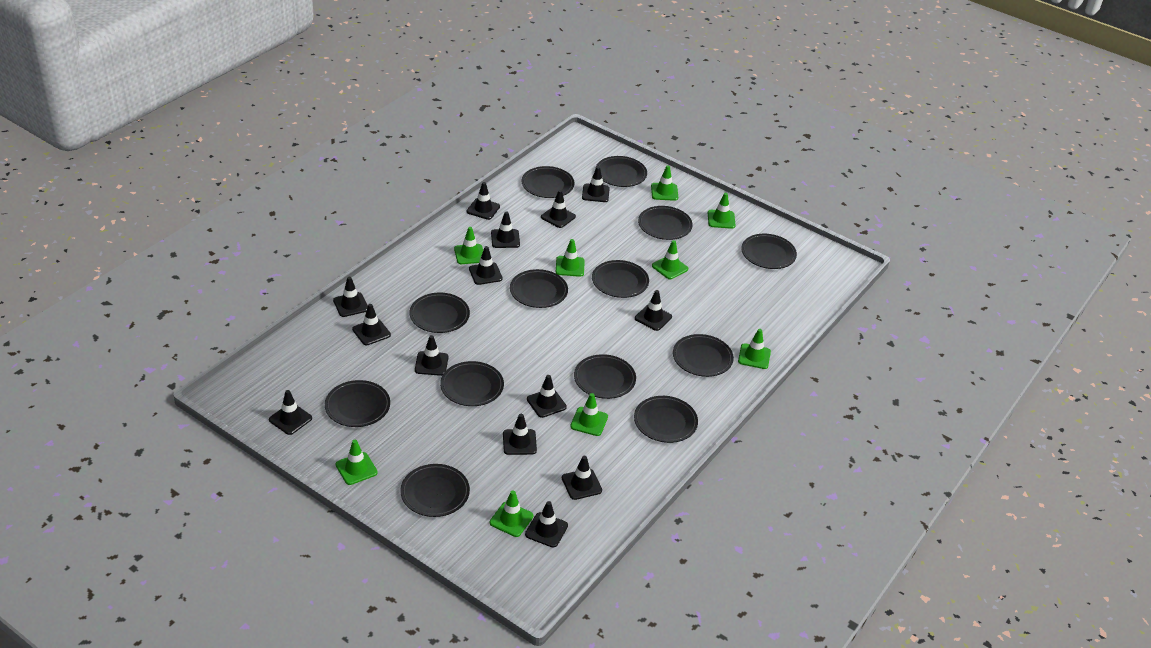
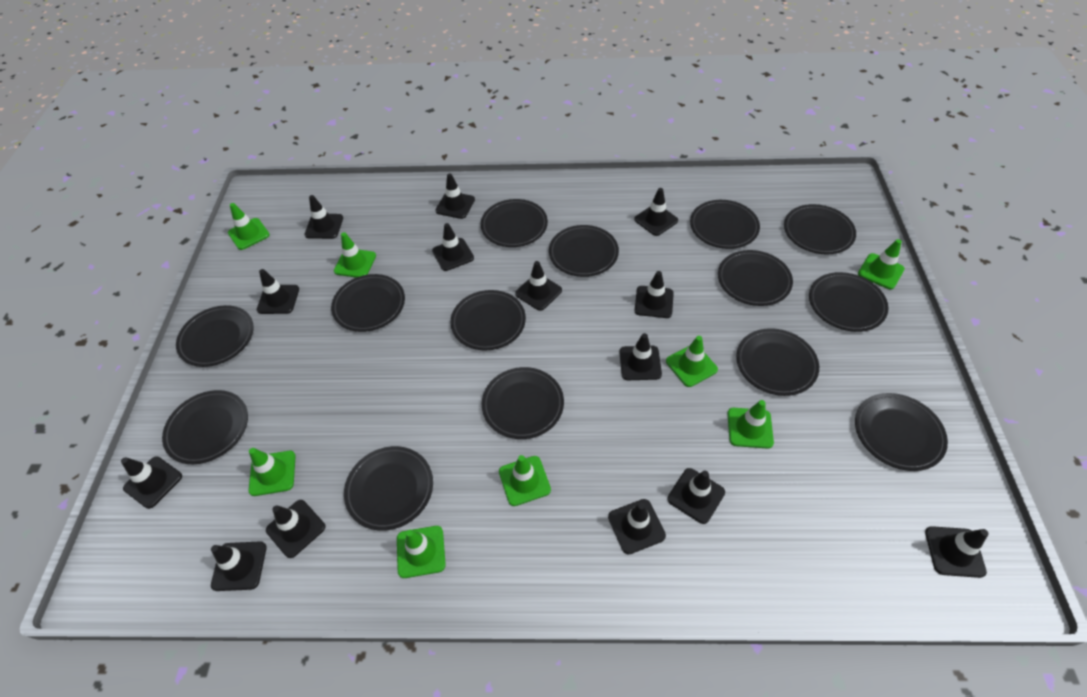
black plate: [325,380,390,427] [400,464,470,517] [410,293,470,333] [440,361,504,406] [510,269,568,308] [522,166,575,198] [574,354,636,399] [592,260,649,298] [595,156,647,187] [634,396,698,443] [638,206,693,240] [673,334,734,377] [741,234,797,269] = 13 -> [162,390,248,464] [176,305,254,367] [331,274,405,332] [344,446,433,531] [450,290,526,351] [481,199,548,247] [482,367,564,439] [549,225,619,277] [690,200,760,249] [718,250,793,306] [736,328,819,396] [784,204,856,254] [809,272,889,332] [855,393,948,471] = 14
green traffic cone: [336,440,378,485] [454,227,483,264] [490,490,533,537] [556,239,585,277] [570,393,608,436] [651,165,678,201] [652,240,688,279] [708,193,735,229] [738,329,771,369] = 9 -> [228,203,270,250] [248,448,296,496] [334,232,376,278] [397,526,446,578] [499,455,551,506] [666,336,718,387] [727,400,774,449] [858,239,905,289] = 8

